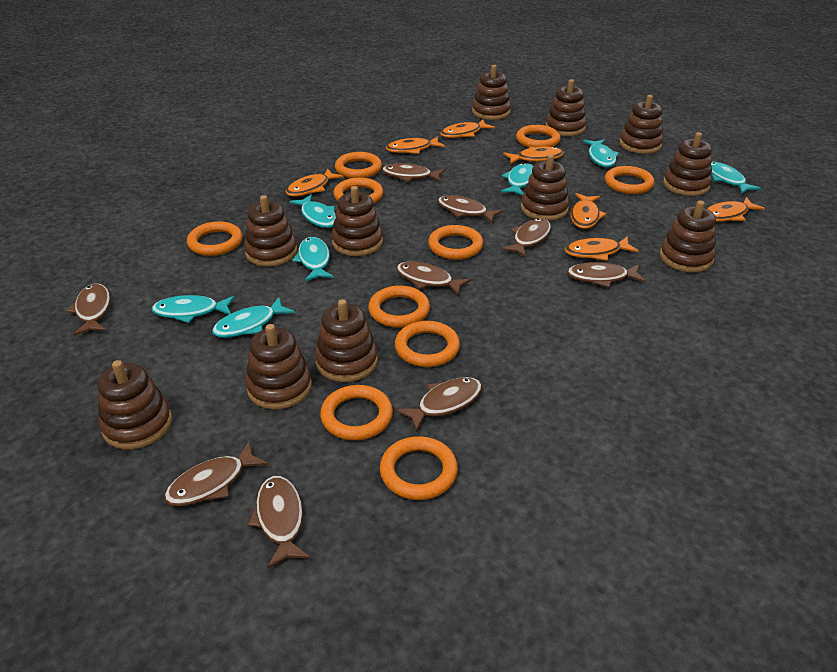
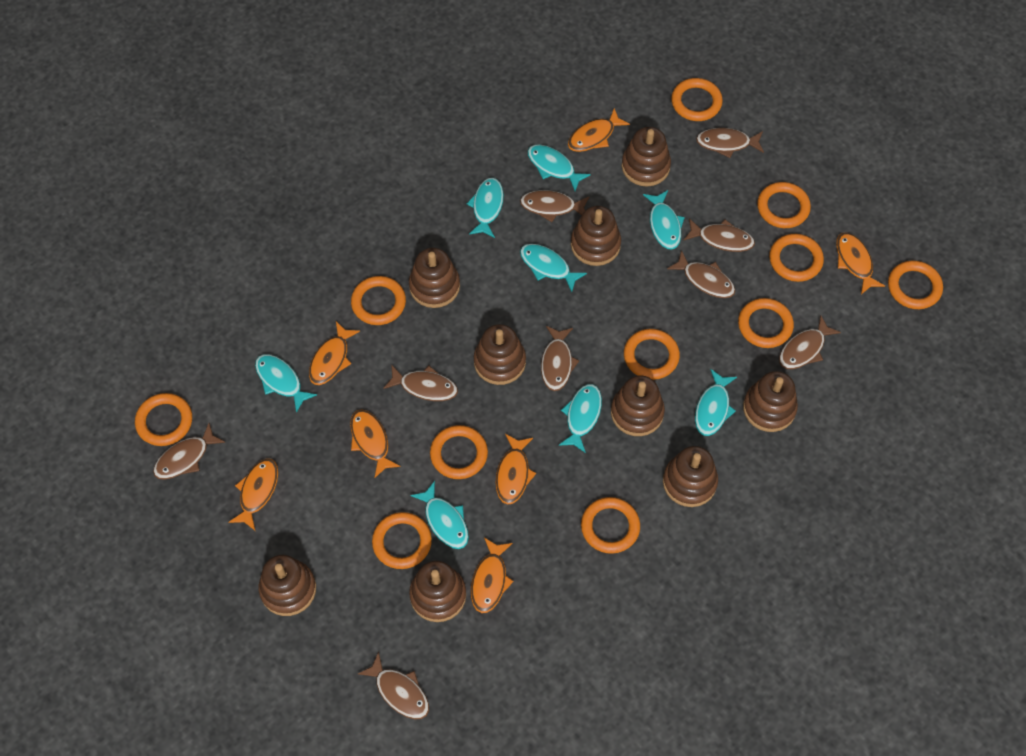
brown stacking toy: [97,360,172,449] [244,195,297,266] [245,324,312,409] [315,299,378,382] [331,186,383,256] [472,65,511,120] [521,154,570,221] [545,79,587,136] [619,95,663,154] [660,200,716,272] [663,132,712,196] = 11 -> [259,555,316,616] [409,248,460,308] [409,561,466,622] [474,324,526,385] [571,206,621,266] [611,375,665,436] [622,127,671,187] [663,446,718,507] [743,371,798,432] = 9
orange ring: [187,221,243,256] [320,385,393,440] [333,178,383,204] [335,152,382,178] [368,286,430,328] [380,436,458,500] [395,321,460,367] [428,225,483,260] [516,125,561,147] [605,166,654,194] = 10 -> [135,393,192,446] [351,276,406,325] [372,512,432,569] [430,425,488,479] [581,497,640,554] [624,329,680,380] [671,78,723,121] [738,298,794,348] [757,182,811,228] [769,234,824,282] [888,261,943,309] = 11
turquoise fish: [152,295,235,323] [212,297,294,338] [290,194,336,228] [292,237,334,281] [501,163,533,195] [583,139,619,167] [711,161,761,194] = 7 -> [255,354,317,413] [410,481,469,549] [467,178,504,238] [520,244,587,292] [528,144,591,191] [559,384,602,453] [643,190,685,249] [695,369,737,436] = 8

